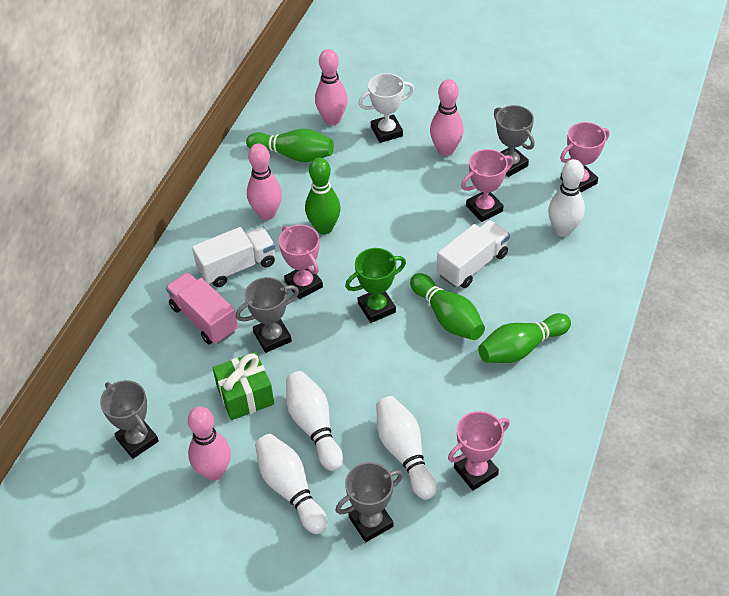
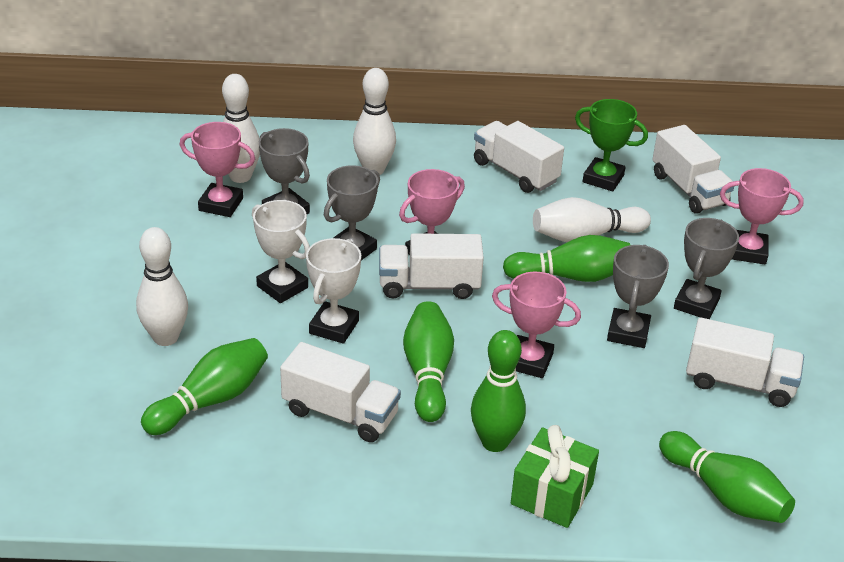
green bowling pin: [246,129,334,162] [305,158,341,234] [410,273,485,340] [478,313,571,363] = 4 -> [141,338,268,435] [403,301,454,422] [471,330,526,452] [503,235,630,282] [659,431,795,523] = 5
pink bowling pin: [188,406,231,480] [247,144,282,220] [315,49,348,125] [430,79,464,156] = 4 -> none = 0
pink truck: [166,272,238,344] = 1 -> none = 0
white trophy: [359,73,414,143] = 1 -> [252,200,310,303] [306,238,361,344] = 2
white truck: [192,227,275,287] [437,220,510,288] = 2 -> [280,342,401,442] [379,233,484,299] [474,121,564,193] [652,125,734,214] [686,317,804,407] = 5

